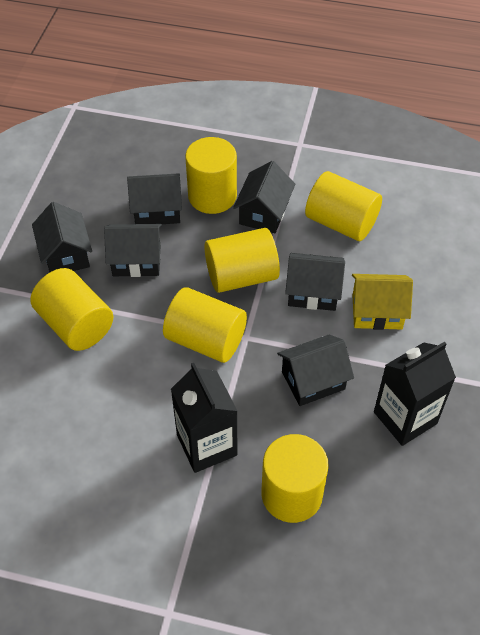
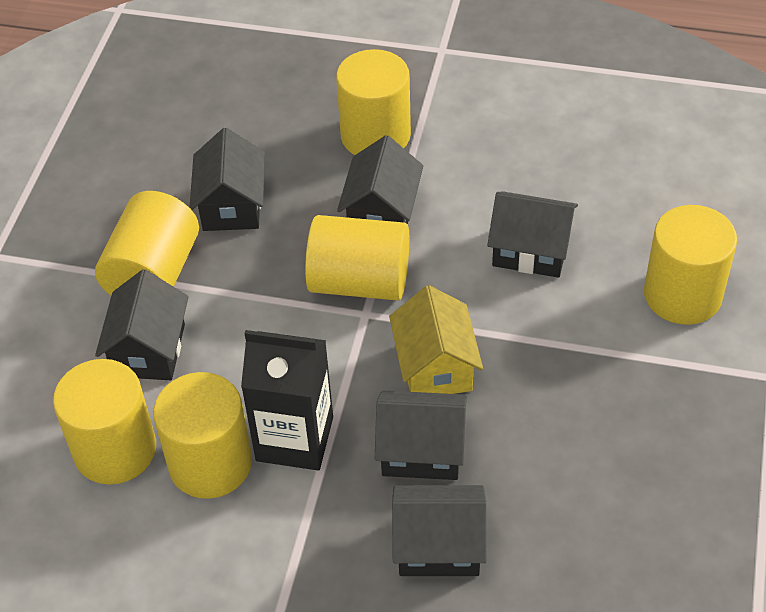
black carton: [171,363,237,473] [374,341,456,446] = 2 -> [241,330,333,470] = 1

